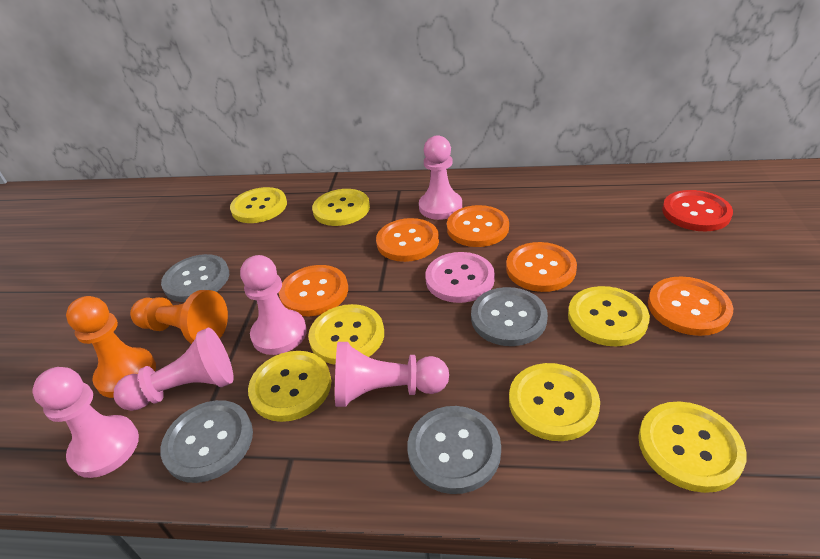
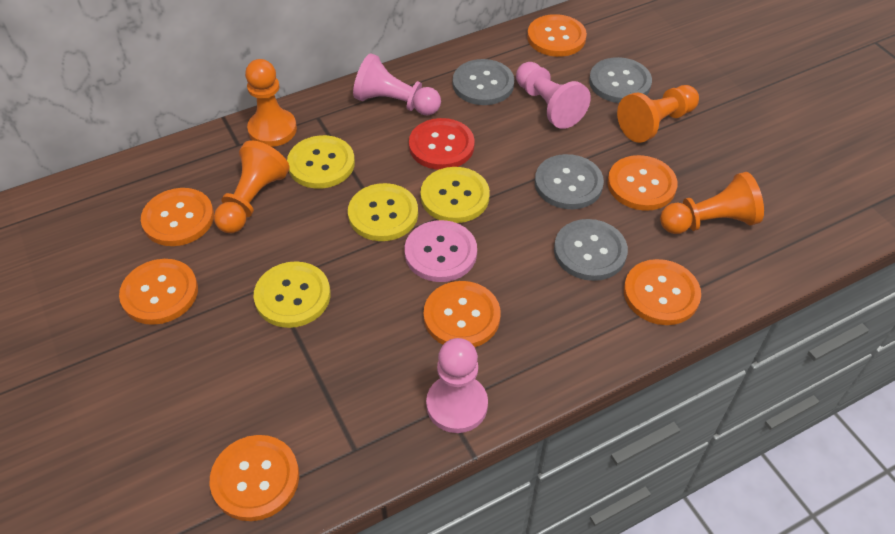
orange button: [279,265,348,316] [376,218,439,262] [447,205,509,247] [506,242,577,292] [648,276,733,336] = 5 -> [119,259,198,325] [141,188,214,246] [210,435,299,521] [424,281,501,347] [527,14,587,57] [607,155,678,211] [624,259,701,325] = 7
orange pawn: [66,296,156,398] [130,290,228,344] = 2 -> [214,140,290,233] [245,59,297,147] [617,85,699,143] [660,172,764,234] = 4
pink pawn: [32,367,139,478] [114,328,233,411] [240,255,307,355] [335,342,449,407] [419,135,462,220] = 5 -> [353,53,441,115] [426,338,488,433] [516,62,591,129] = 3
yellow button: [230,187,287,223] [248,351,331,422] [308,304,384,365] [312,189,370,226] [509,363,600,441] [568,286,650,346] [638,402,747,493] = 7 -> [254,261,330,328] [287,135,355,189] [348,183,418,241] [421,167,490,223] = 4

